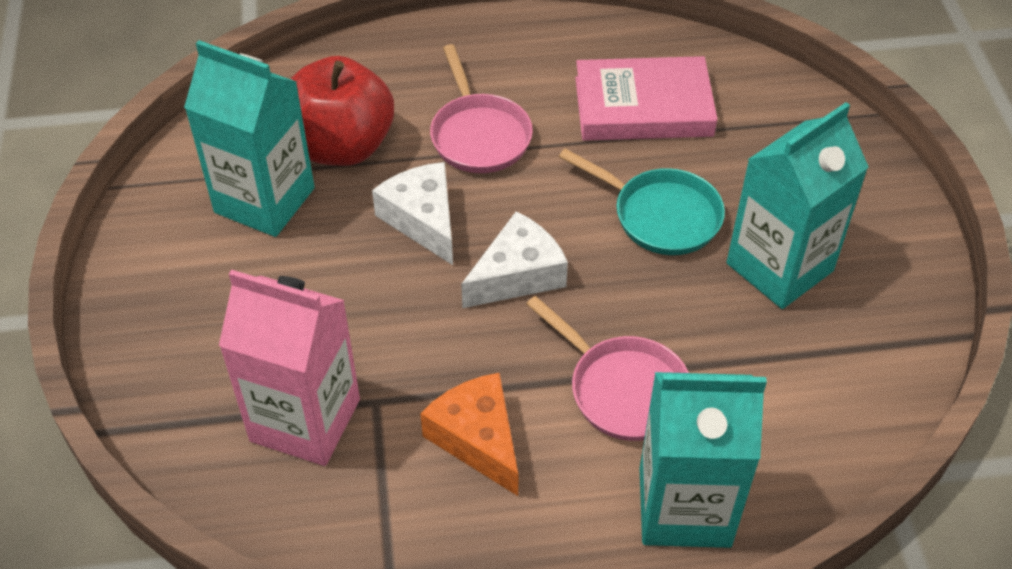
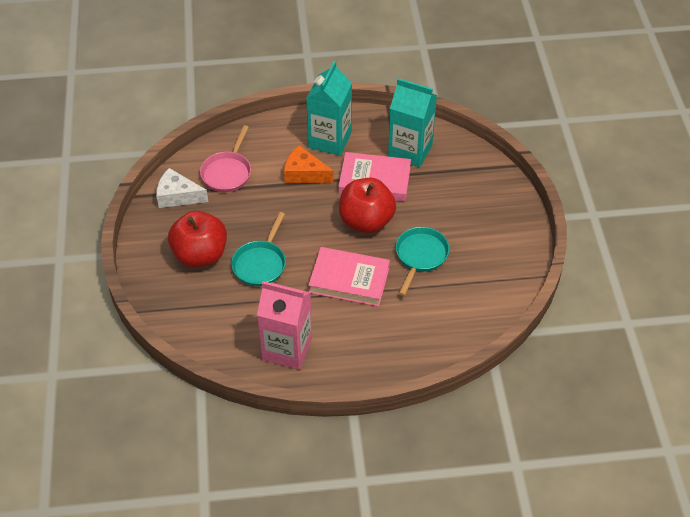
pink book: [575,56,717,141] = 1 -> [308,247,390,307] [338,152,411,201] = 2
pink pan: [430,44,533,173] [526,296,689,441] = 2 -> [200,125,251,192] = 1
red apple: [291,56,394,166] = 1 -> [168,211,227,267] [339,178,396,233] = 2
turquoise carton: [184,40,315,237] [640,372,767,548] [727,102,869,309] = 3 -> [306,61,352,156] [388,78,437,168] = 2
turquoise pan: [559,149,725,255] = 1 -> [231,212,286,286] [396,227,450,296] = 2
white cheese: [372,162,453,265] [461,212,568,308] = 2 -> [156,168,208,208] = 1

